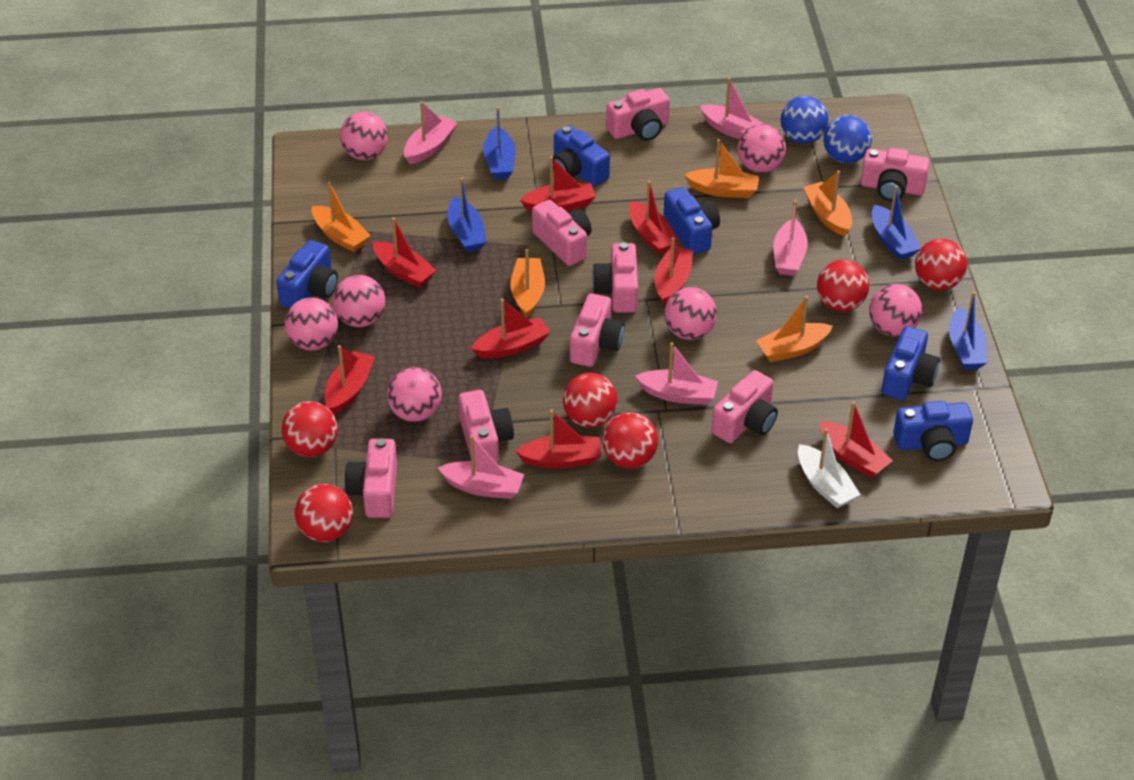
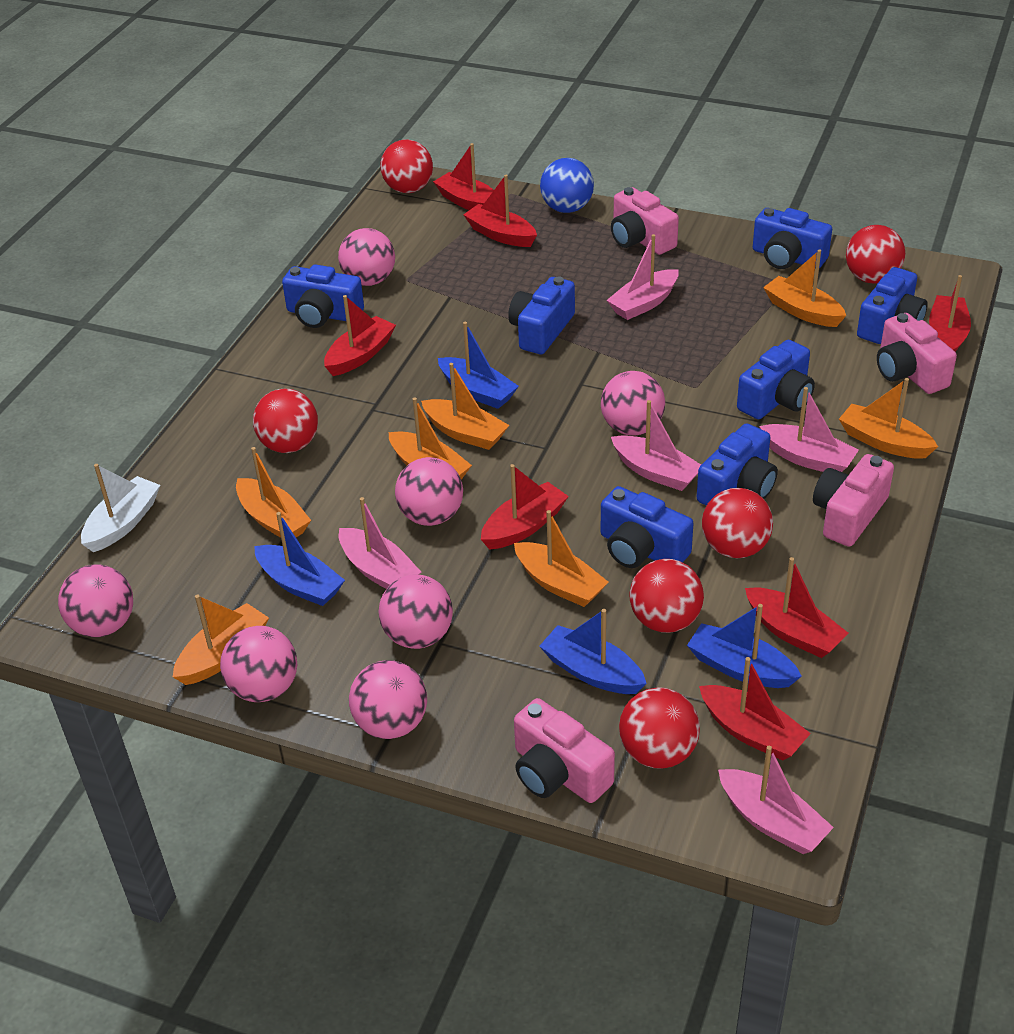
blue ball: [781,96,828,144] [823,115,872,163] = 2 -> [540,158,594,213] = 1
blue camera: [276,240,338,308] [553,125,610,187] [664,187,720,255] [882,326,940,401] [893,401,973,461] = 5 -> [282,264,364,328] [508,277,575,354] [601,486,694,568] [697,423,778,506] [737,340,815,419] [753,208,832,269] [857,267,927,344] = 7
orange boat: [312,181,371,252] [510,249,545,318] [684,139,759,198] [756,296,833,362] [803,170,852,237] = 5 -> [173,594,269,685] [236,447,311,538] [389,397,472,480] [421,363,509,450] [514,510,609,607] [763,249,846,327] [839,378,938,459] = 7
pink camera: [344,438,397,518] [458,390,514,464] [532,200,592,266] [570,293,625,367] [592,242,638,313] [606,88,670,141] [711,370,778,443] [860,148,930,201] = 8 -> [514,698,615,803] [611,187,679,255] [813,454,894,547] [877,313,957,394] = 4
red boat: [325,345,375,414] [373,217,437,288] [471,299,550,358] [515,410,601,469] [520,156,596,212] [629,180,679,254] [655,237,693,305] [820,401,893,478] = 8 -> [324,295,396,376] [433,143,494,210] [463,175,537,247] [481,464,569,549] [699,657,811,761] [745,557,849,658] [929,275,971,352] = 7

